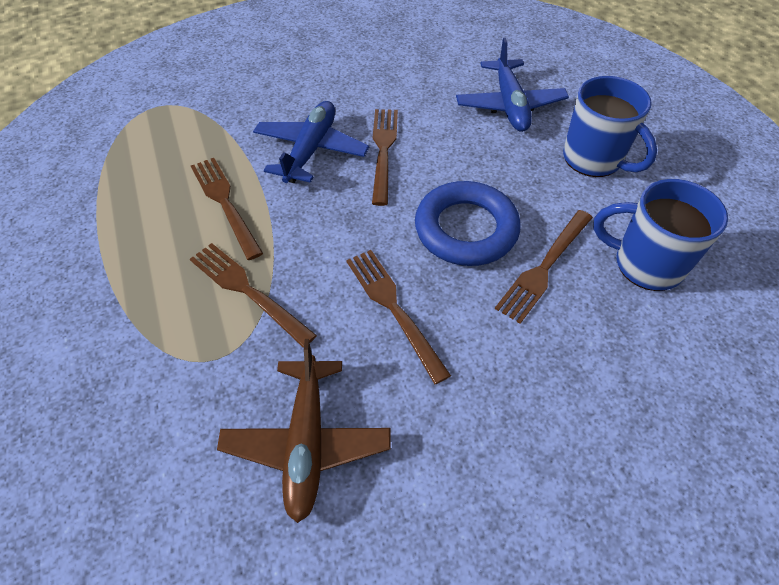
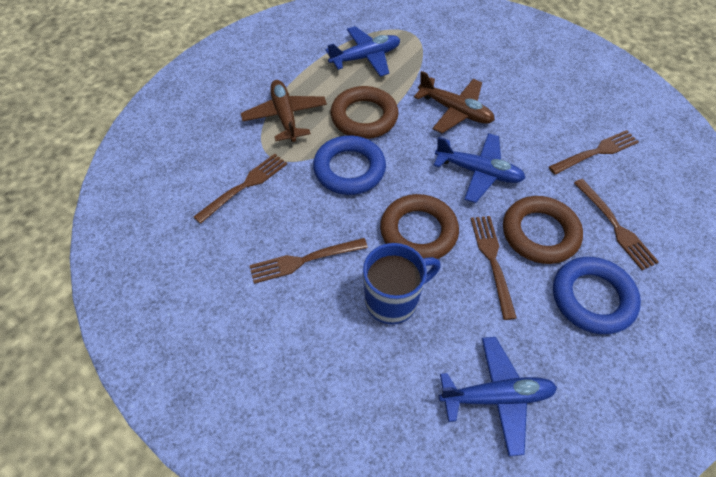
blue mug: [563,76,657,177] [593,179,728,291] = 2 -> [363,243,441,324] = 1
blue plane: [253,101,369,183] [456,38,569,132] = 2 -> [325,26,400,77] [434,133,525,203] [439,337,557,456] = 3
blue ring: [415,181,521,266] = 1 -> [313,135,386,195] [553,257,641,334] = 2
brown plane: [217,339,391,523] = 1 -> [241,80,327,142] [414,71,495,133] = 2
brown ring: none = 0 -> [331,86,399,139] [380,194,459,259] [503,196,583,264] = 3

